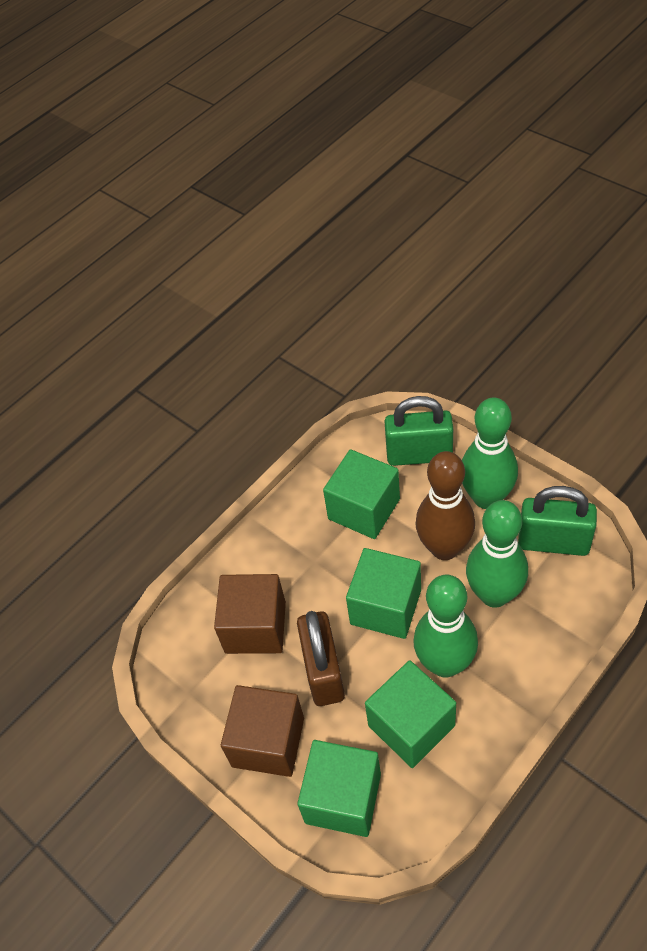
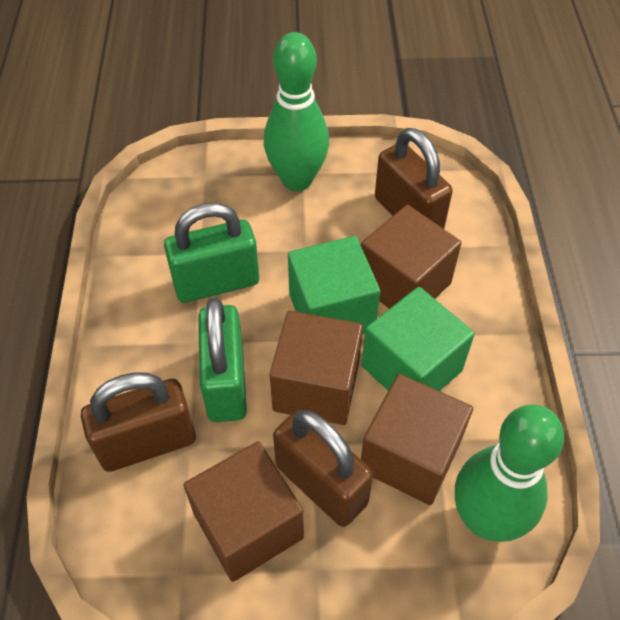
brown bowling pin: [415,451,475,560] = 1 -> none = 0
brown cube: [214,574,286,654] [221,685,304,777] = 2 -> [184,441,304,582] [270,311,363,425] [361,205,461,309] [361,374,473,505] = 4
brown padlock: [297,611,345,706] = 1 -> [81,372,196,472] [273,409,373,527] [375,128,453,229] = 3
green bowling pin: [413,575,478,678] [462,397,518,509] [466,500,528,608] = 3 -> [264,32,329,191] [455,405,564,542] = 2
green cube: [297,740,381,837] [323,449,400,539] [346,548,421,639] [365,660,456,768] = 4 -> [288,236,380,334] [362,287,475,391] = 2

